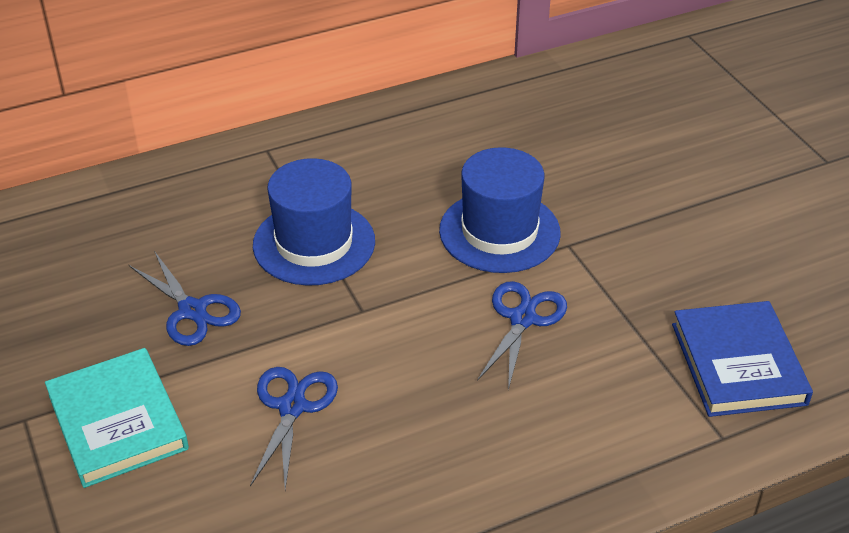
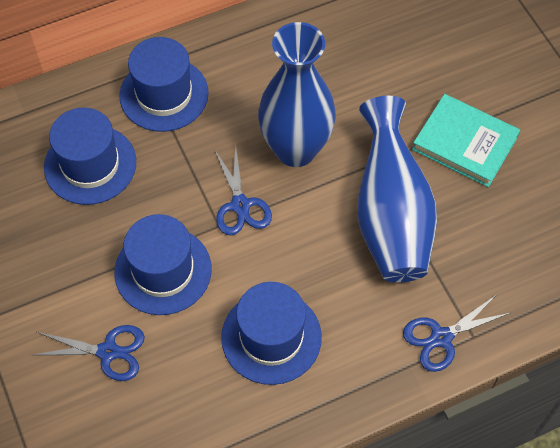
blue book: [672,301,813,417] = 1 -> none = 0
blue hat: [253,158,375,286] [439,147,561,273] = 2 -> [44,108,136,205] [114,214,212,315] [119,37,209,132] [221,282,322,385] = 4
blue vase: none = 0 -> [258,22,336,167] [357,96,437,282] = 2

